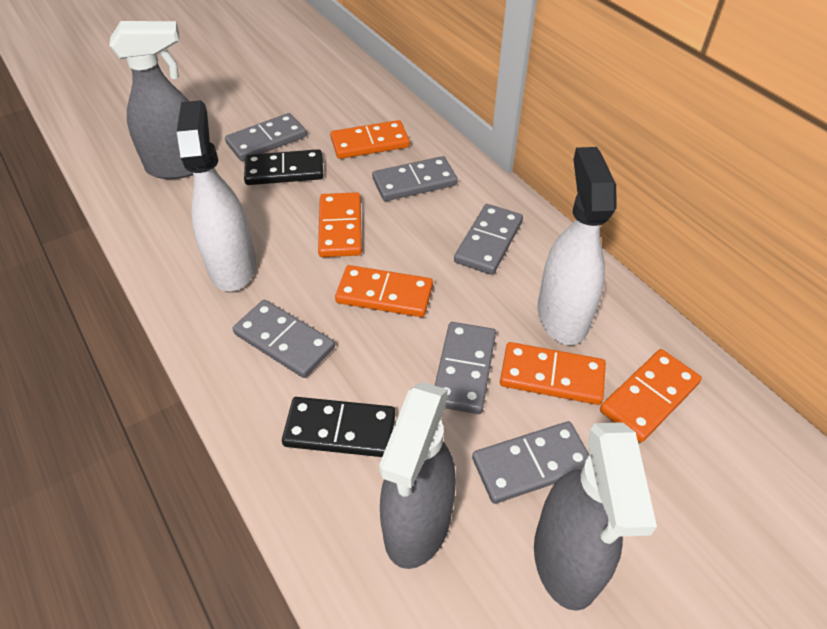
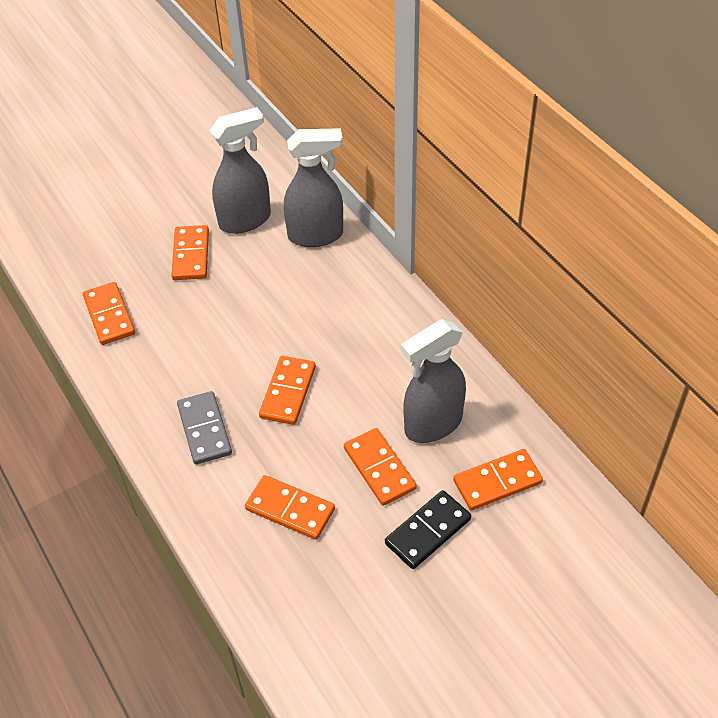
black domino: [244,149,324,185] [282,397,396,457] = 2 -> [385,490,471,569] = 1
grey domino: [225,113,307,161] [233,300,335,378] [372,156,458,201] [435,322,496,414] [454,204,523,275] [472,421,589,504] = 6 -> [177,391,232,465] = 1
orange domino: [318,192,362,257] [330,120,410,159] [335,265,433,317] [500,342,606,405] [600,349,702,442] = 5 -> [83,282,135,345] [171,225,209,280] [245,475,335,540] [259,356,316,425] [344,428,417,506] [453,449,543,510] = 6
white spray bottle: [177,100,256,291] [538,147,616,345] = 2 -> none = 0

